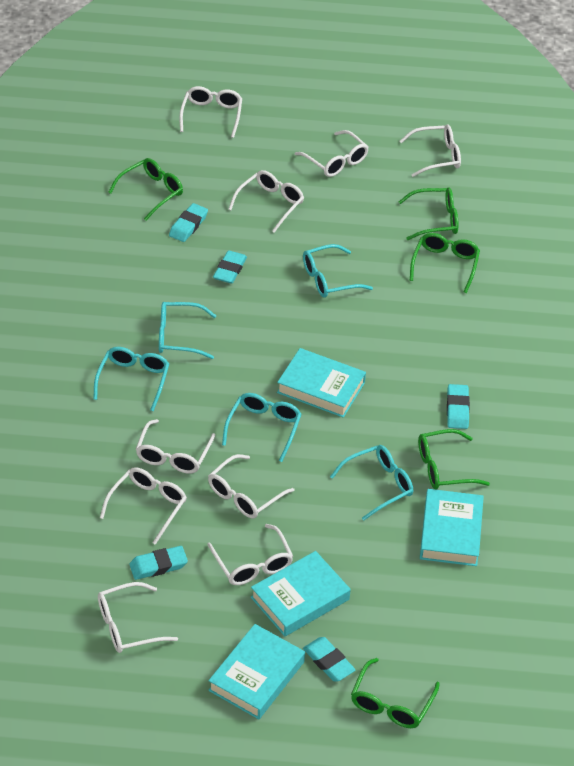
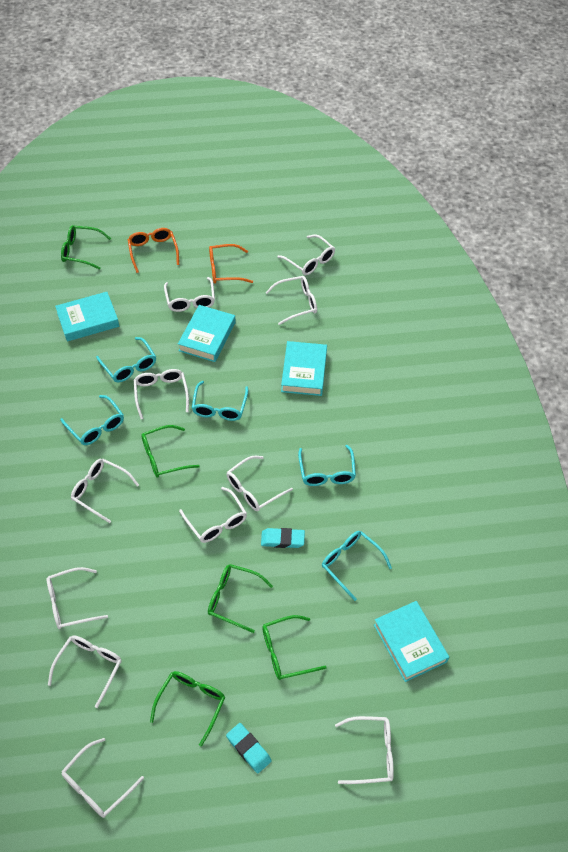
orange glasses: none = 0 -> [128,228,179,273] [209,244,253,284] = 2
turquoise eraser: [129,546,188,580] [169,203,208,242] [213,250,247,284] [303,637,356,682] [447,384,470,429] = 5 -> [226,723,272,773] [261,528,305,548] = 2
white glasses: [98,582,178,653] [100,467,187,545] [136,419,215,474] [179,86,242,138] [207,524,293,585] [208,454,294,518] [228,170,304,233] [295,130,368,177] [400,125,461,177] = 9 -> [46,567,108,629] [48,635,122,708] [61,738,144,818] [71,459,139,523] [134,369,189,419] [164,277,215,312] [179,487,247,543] [227,456,293,511] [265,276,317,325] [277,234,335,275] [335,716,394,784] = 11

